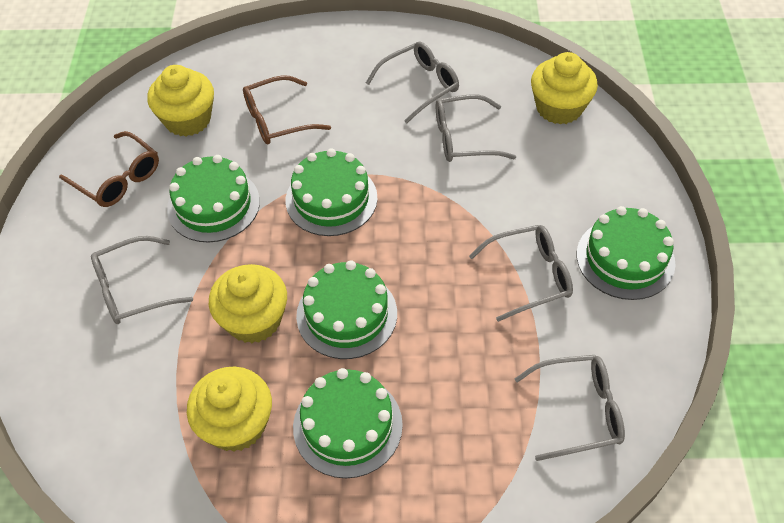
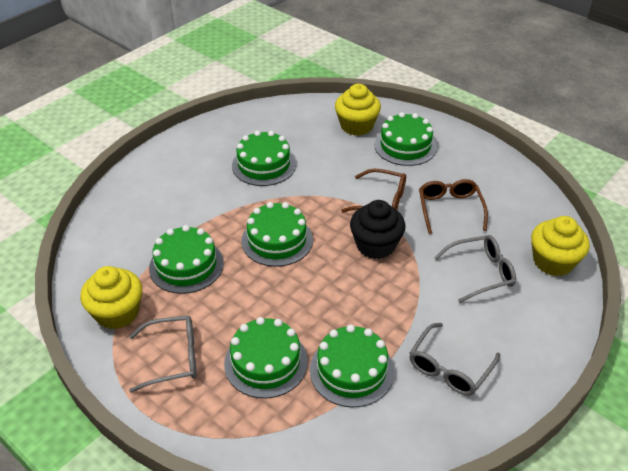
black cupcake: none = 0 -> [350,200,405,259] = 1
green cake: [167,155,260,243] [286,148,378,236] [293,368,403,478] [296,260,397,359] [577,206,676,300] = 5 -> [149,225,224,294] [224,317,308,398] [232,131,296,186] [241,202,313,267] [310,324,394,408] [374,112,437,166] = 6
grey glasses: [91,236,193,324] [366,42,459,123] [436,95,516,162] [469,225,573,322] [515,355,625,461] = 5 -> [129,316,197,393] [409,323,500,396] [434,235,516,303] = 3
yellow cupcake: [148,65,214,136] [187,367,272,452] [209,264,287,343] [531,52,598,125] = 4 -> [80,266,142,329] [335,84,381,136] [531,216,590,276] = 3

